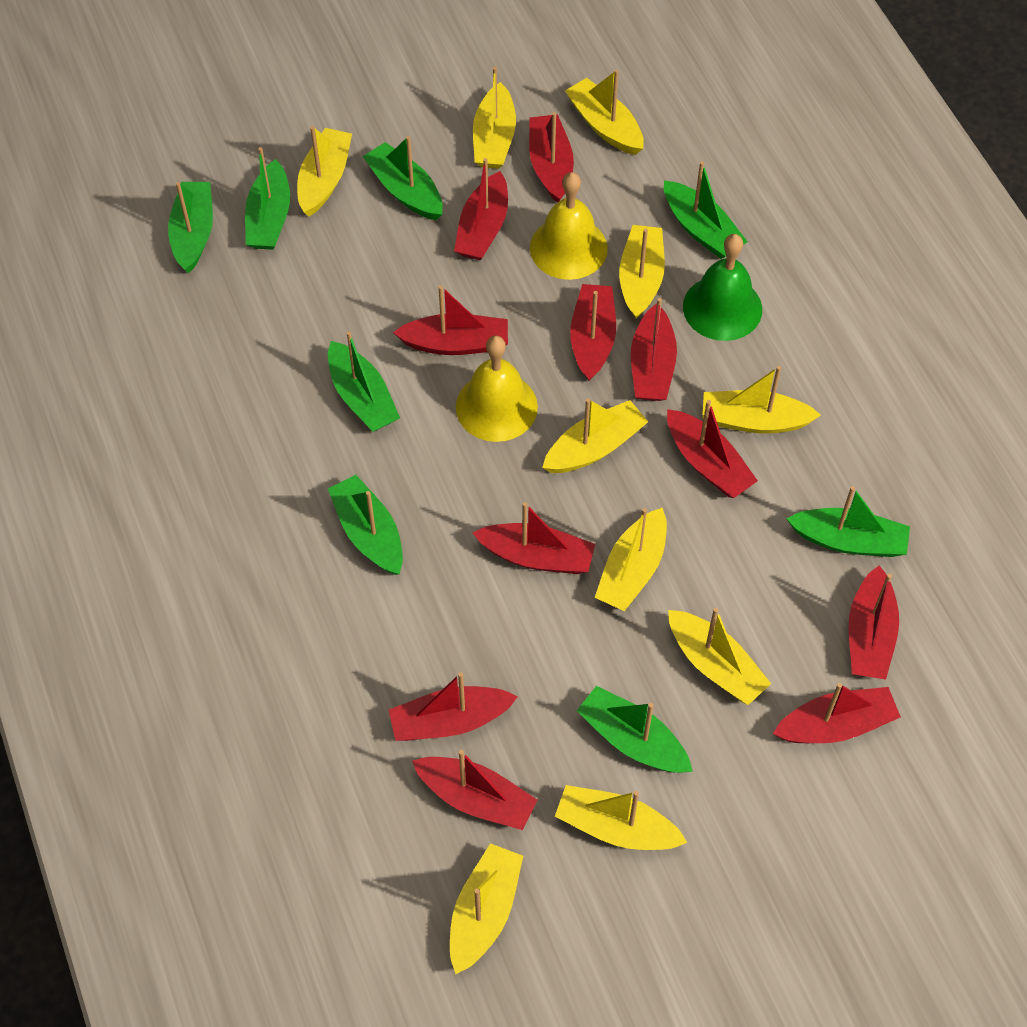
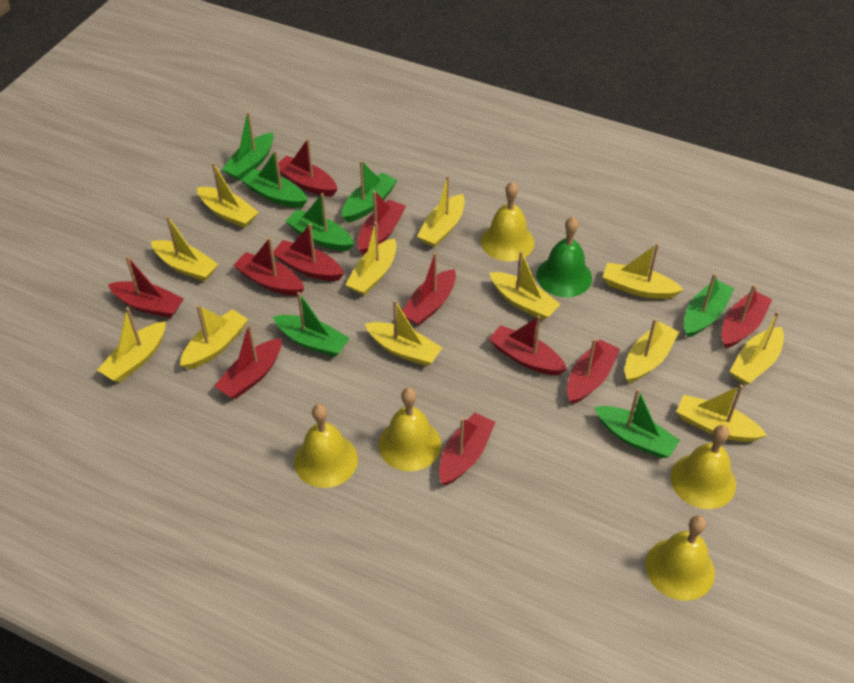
green boat: [168,182,213,273] [245,147,290,250] [328,332,400,432] [328,475,403,575] [363,136,443,220] [577,686,693,773] [664,161,748,259] [787,486,910,557] = 8 -> [222,111,274,181] [242,150,307,208] [273,292,350,357] [285,193,354,251] [342,160,398,223] [595,389,680,458] [684,273,734,338] = 7
yellow bell: [456,336,538,442] [530,172,608,280] = 2 -> [294,404,358,488] [378,388,442,471] [481,182,535,261] [645,515,715,601] [671,425,736,509] = 5
yellow boat: [297,126,352,216] [450,843,523,974] [473,67,516,169] [542,398,648,473] [555,785,688,850] [565,70,644,155] [595,508,667,611] [619,225,665,319] [668,608,771,705] [702,366,821,434] = 10 -> [97,307,166,382] [151,216,219,281] [180,305,248,370] [197,162,259,228] [345,222,397,295] [365,300,443,366] [417,175,465,247] [489,251,561,320] [603,243,683,299] [625,318,679,383] [676,385,767,442] [730,311,784,385] = 12

